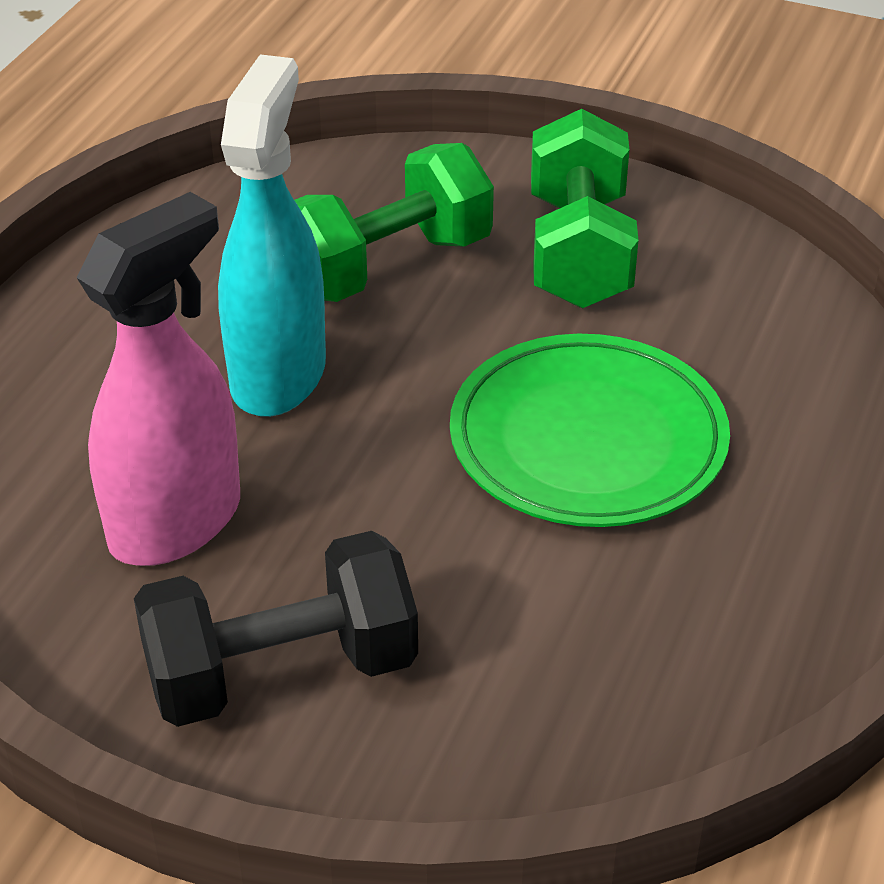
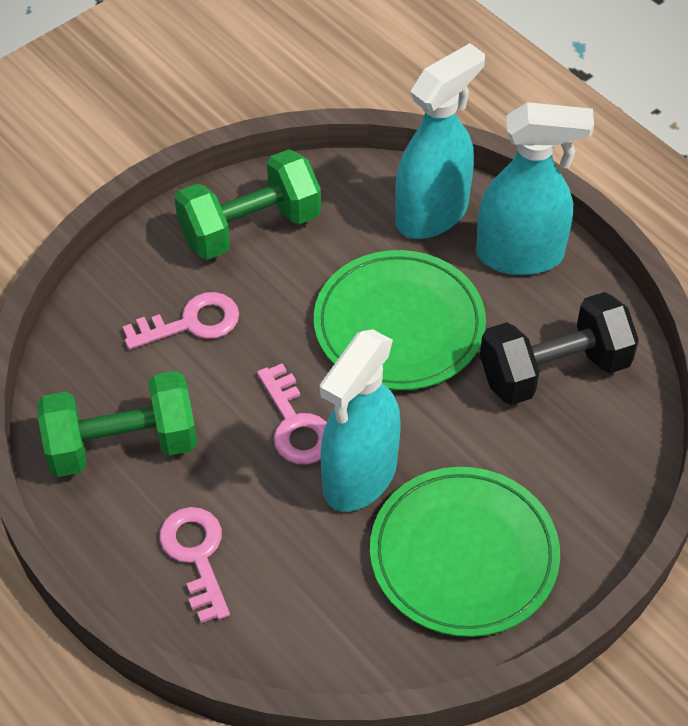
green plate: [450,334,730,527] = 1 -> [314,250,486,390] [370,467,560,637] = 2
pink key: none = 0 -> [123,292,239,350] [159,507,230,623] [257,363,327,465] = 3
pink spray bottle: [77,192,240,566] = 1 -> none = 0
turquoise spray bottle: [218,54,326,417] = 1 -> [320,329,401,512] [395,43,485,239] [476,102,594,275] = 3

